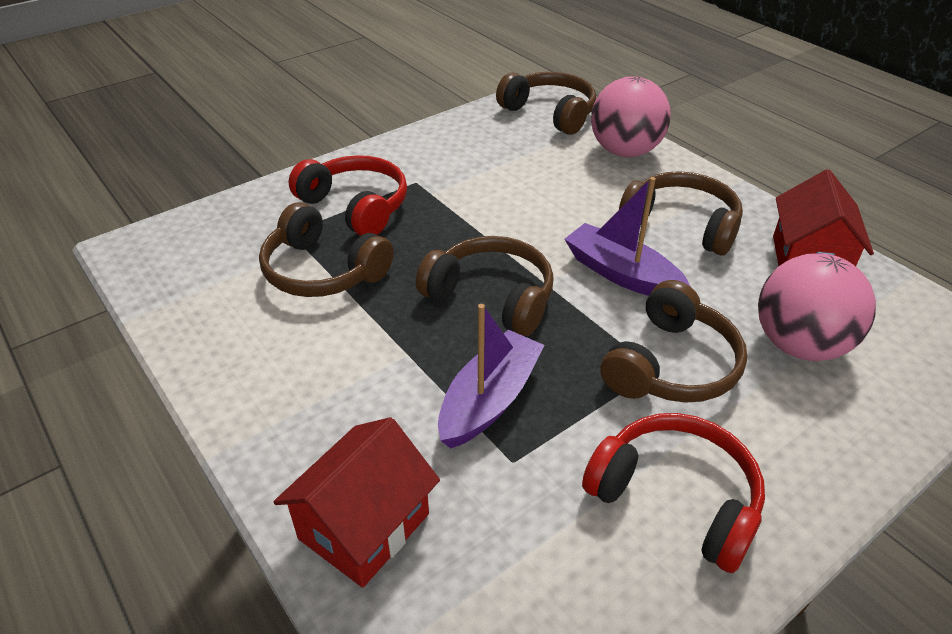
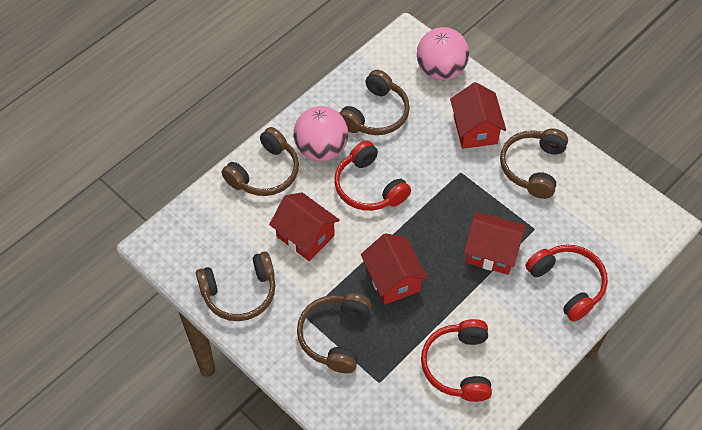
purple boat: [438,304,544,448] [565,177,691,296] = 2 -> none = 0
red headphones: [289,155,407,236] [582,413,765,573] = 2 -> [334,141,411,211] [421,319,492,402] [526,245,608,322] = 3
red house: [273,417,440,588] [773,169,874,266] = 2 -> [269,193,340,261] [361,233,428,305] [450,82,506,149] [464,212,526,275] = 4

